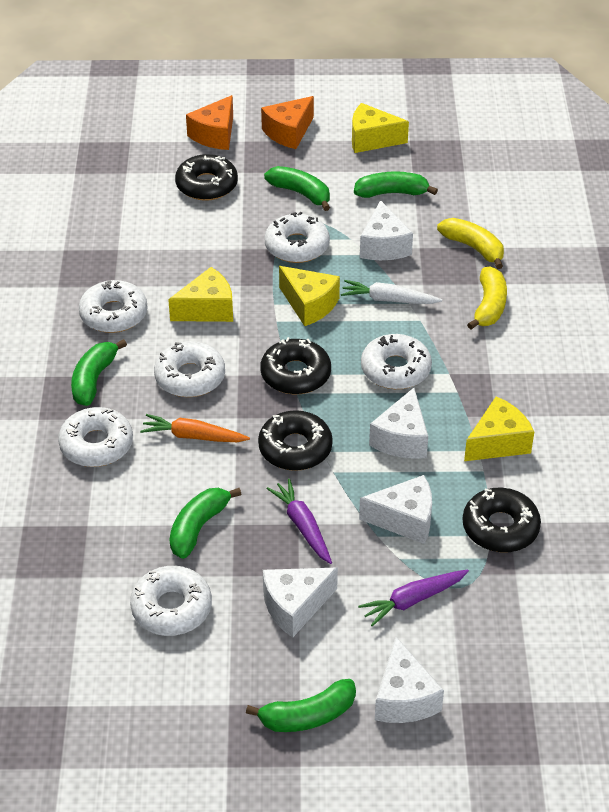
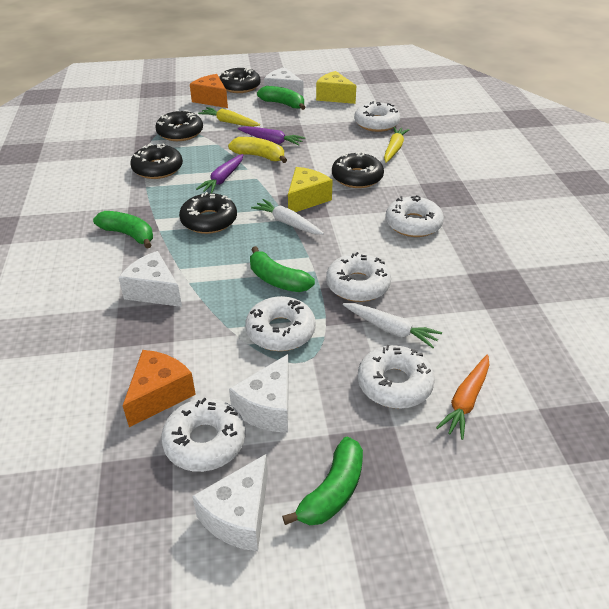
black donut: [175,154,238,201] [258,410,333,471] [260,337,331,394] [463,488,541,552] = 4 -> [130,143,183,179] [155,111,203,141] [179,192,237,234] [219,68,261,93] [332,152,384,188] = 5
green banana: [71,339,127,406] [169,488,242,559] [246,679,356,732] [264,166,330,211] [354,171,438,198] = 5 -> [93,211,153,248] [250,246,315,292] [257,86,305,110] [282,436,363,525] = 4
white carrot: [341,280,442,304] = 1 -> [251,199,324,235] [343,303,442,348] = 2
white cheese: [263,567,338,637] [359,475,432,544] [360,200,413,260] [369,388,428,459] [375,637,444,723] = 5 -> [118,251,182,307] [192,454,268,551] [229,354,289,433] [264,67,303,96] = 4
yellow banana: [437,218,504,269] [467,266,507,329] = 2 -> [228,137,287,163] = 1
yellow carrot: none = 0 -> [198,107,260,127] [384,127,410,163] = 2
yellow cheese: [168,267,233,322] [279,266,340,326] [352,103,409,153] [464,396,534,461] = 4 -> [288,167,333,212] [316,71,356,104] = 2

